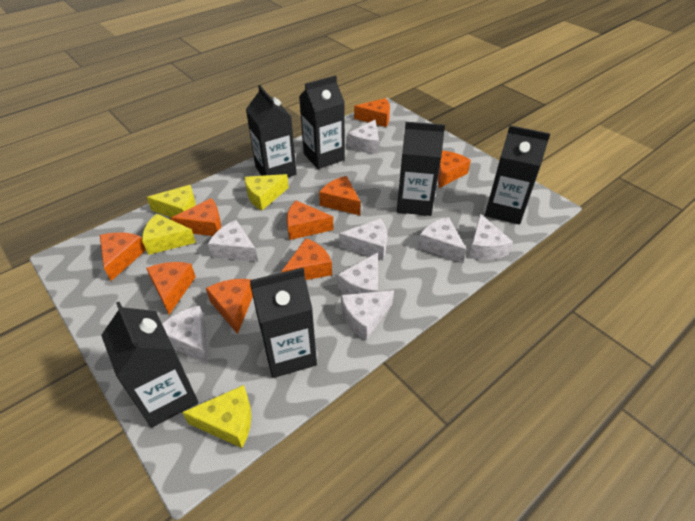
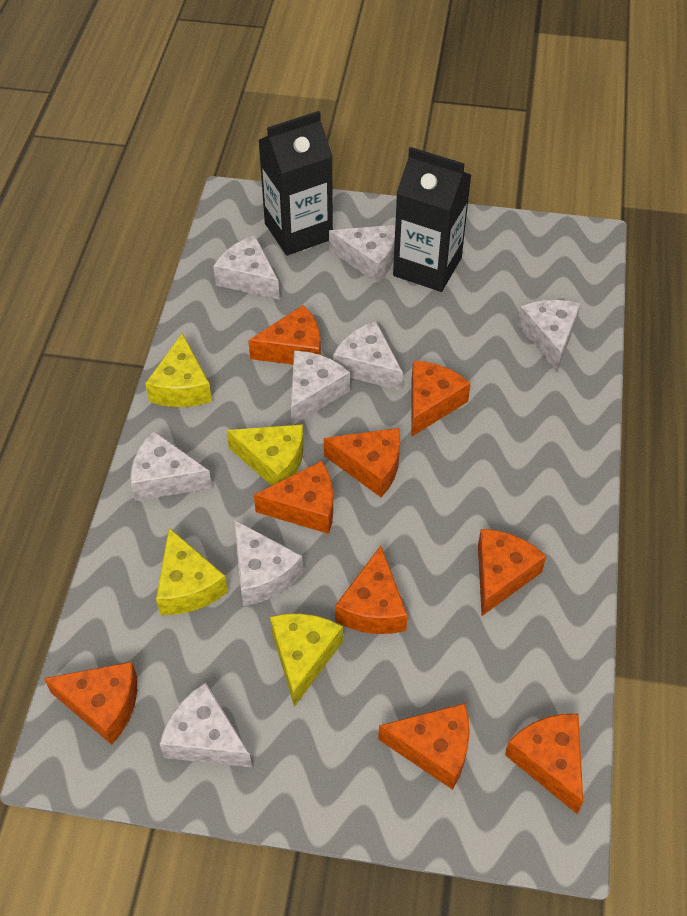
black carton: [101,302,199,428] [246,85,297,177] [250,268,317,378] [299,75,345,169] [397,122,445,216] [485,125,551,225] = 6 -> [258,111,333,256] [393,147,471,292] = 2

